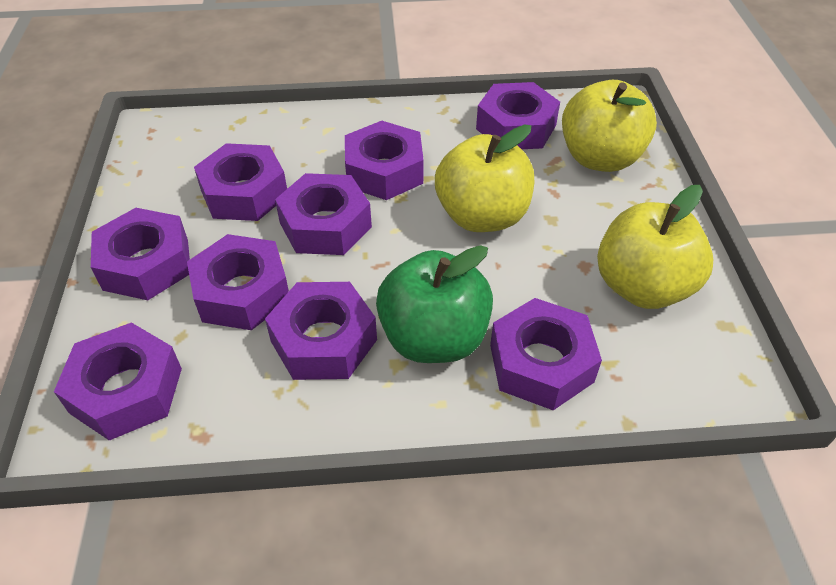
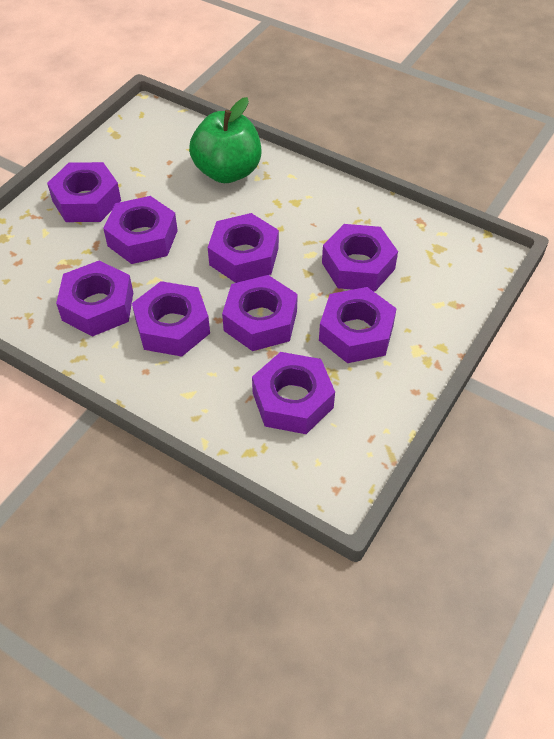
yellow apple: [435,124,534,232] [562,80,657,172] [597,185,713,309] = 3 -> none = 0

